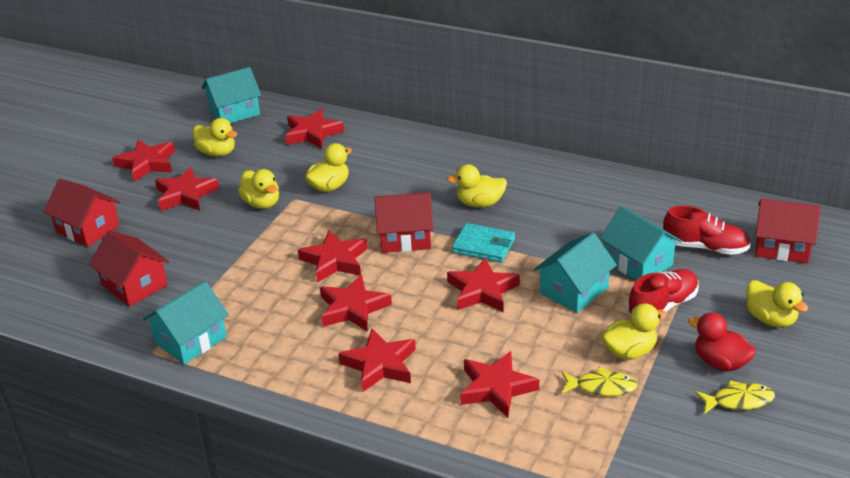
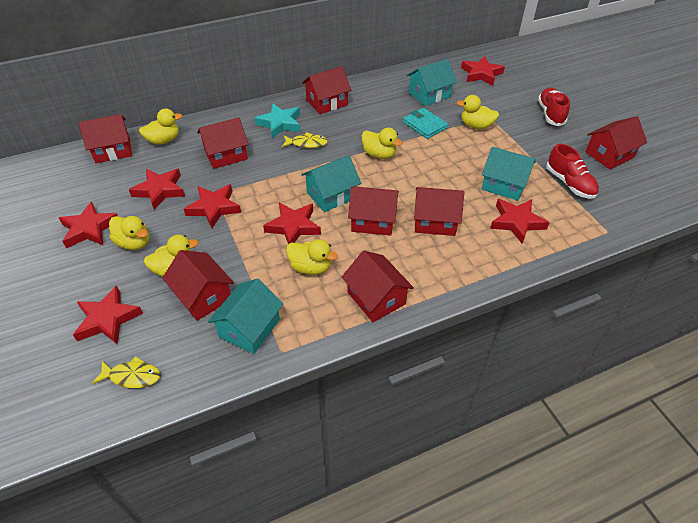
red duck: [688,312,756,371] = 1 -> none = 0
red house: [44,179,120,247] [89,230,169,307] [374,192,434,253] [756,199,821,263] = 4 -> [79,114,132,163] [162,250,234,321] [197,118,248,169] [302,66,351,114] [342,251,414,322] [348,186,399,236] [414,187,464,236] [586,116,647,169] = 8
red star: [113,139,175,182] [155,167,219,211] [285,108,344,149] [298,230,368,283] [320,274,392,332] [338,329,416,392] [447,258,520,312] [460,351,539,418] = 8 -> [59,202,118,248] [73,286,143,344] [129,169,185,210] [184,184,241,228] [263,203,321,244] [461,56,505,85] [490,199,550,244] = 7
turquoise star: none = 0 -> [255,103,300,138] = 1

